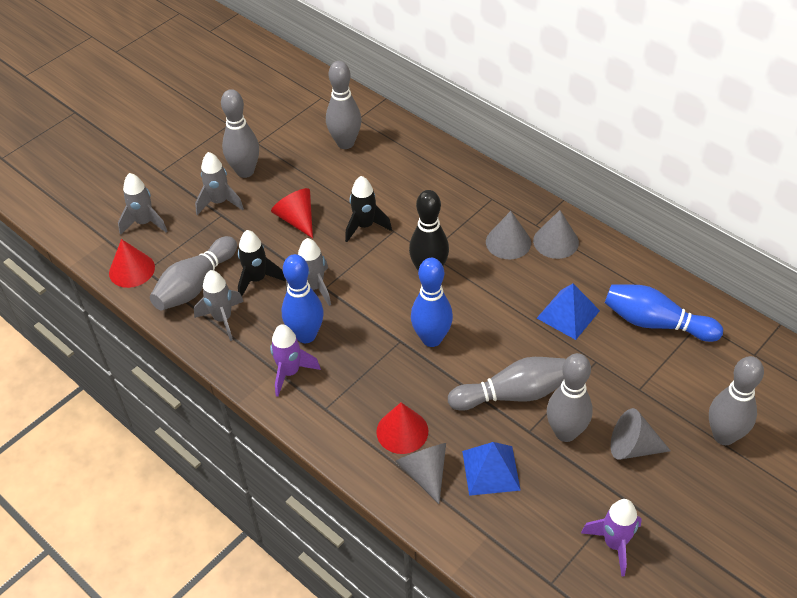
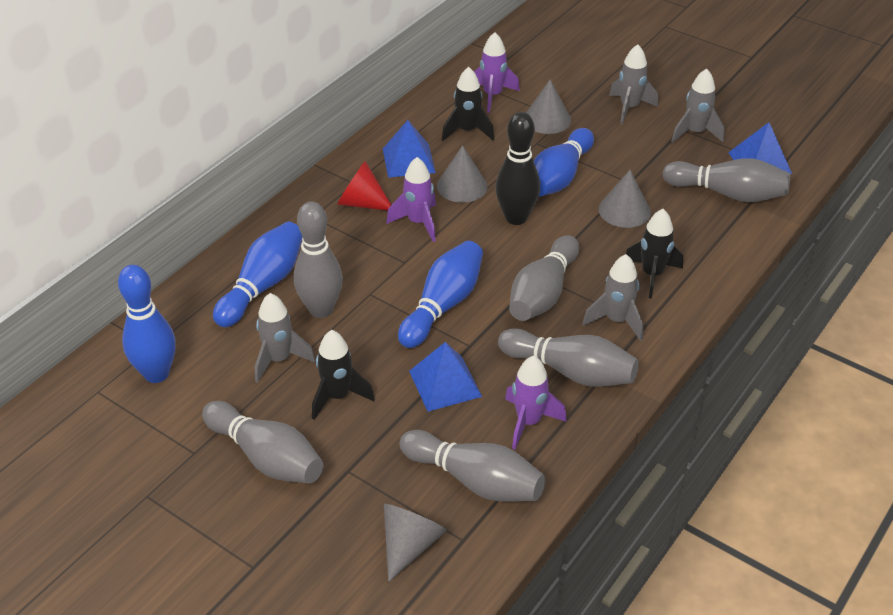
black rocket: [238,230,286,296] [345,176,392,242] = 2 -> [312,330,375,420] [442,67,494,141] [626,209,683,299] = 3
blue bowling pin: [282,254,324,343] [411,258,453,347] [605,284,723,342] = 3 -> [118,265,176,383] [213,222,303,327] [398,241,483,348] [534,128,594,196] = 4
blue pyramid: [462,442,521,496] [537,284,600,340] = 2 -> [383,120,436,178] [409,342,482,412] [728,122,792,174] = 3
purple rocket: [270,324,321,397] [581,499,642,577] = 2 -> [386,157,436,242] [474,32,520,113] [505,356,567,450] = 3
red cone: [109,239,155,288] [271,188,313,238] [376,403,428,454] = 3 -> [337,161,391,211] = 1

